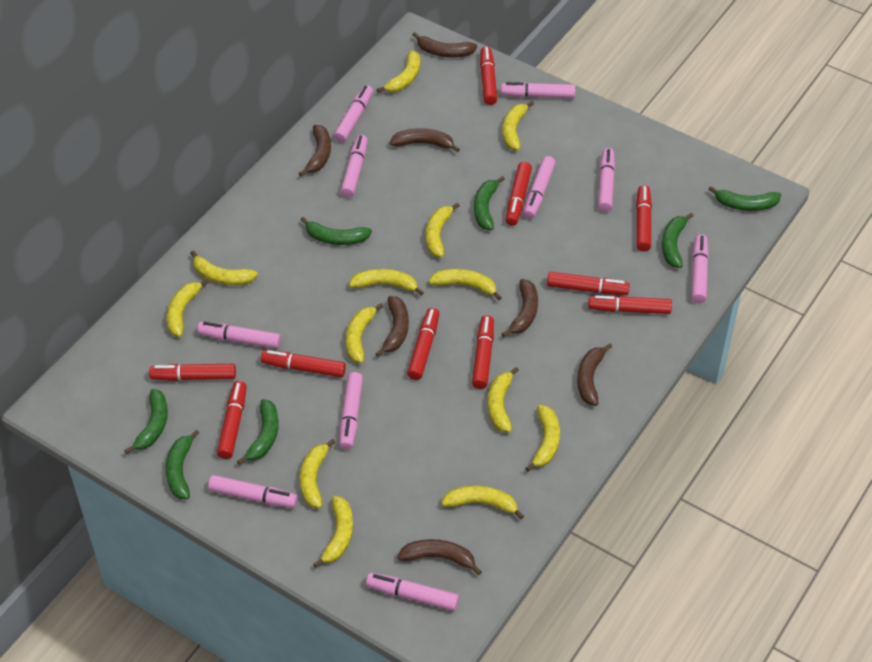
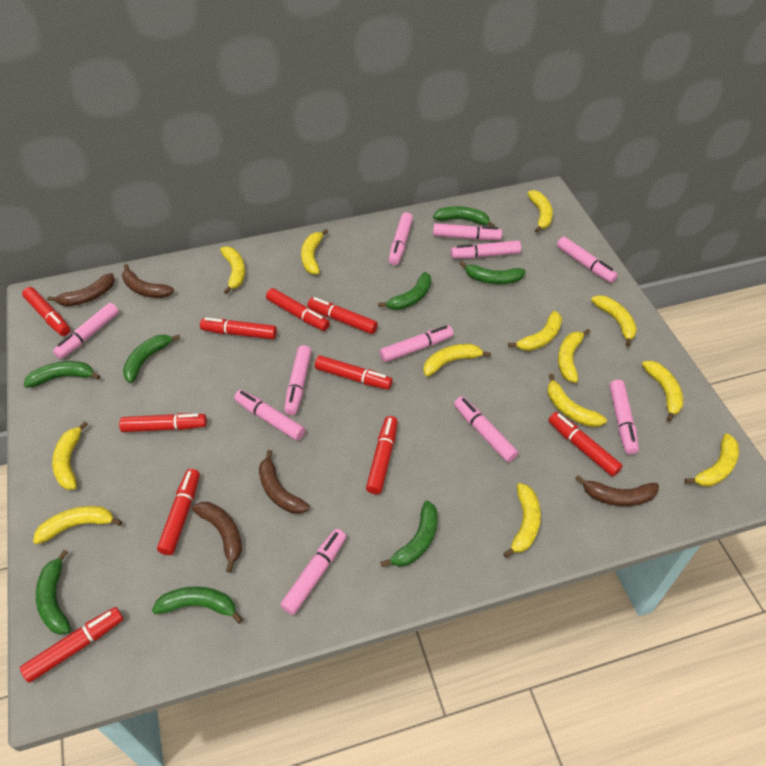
brown banana: [299,125,331,176] [375,296,409,357] [390,128,460,152] [397,539,482,575] [413,32,477,57] [501,279,538,337] [577,344,612,406] = 7 -> [47,273,115,307] [122,264,174,298] [192,502,242,573] [259,450,310,514] [575,475,659,506] = 5
green banana: [124,389,168,454] [166,430,199,499] [237,399,279,465] [300,217,372,245] [474,176,505,230] [662,213,693,268] [709,186,781,211] = 7 -> [24,361,100,388] [36,550,71,635] [123,334,180,383] [152,586,243,624] [378,272,431,310] [381,501,438,567] [433,206,495,227] [460,261,526,284] = 8
pink marker: [197,322,281,349] [208,475,298,508] [334,85,373,143] [339,372,363,450] [340,135,368,198] [366,573,459,611] [501,82,575,98] [523,156,556,219] [598,148,615,212] [691,234,709,303] = 10 -> [53,303,119,359] [234,390,305,441] [280,529,346,615] [284,345,312,415] [380,326,453,362] [389,212,413,265] [433,223,502,240] [451,240,521,259] [454,397,518,462] [557,236,618,283] [609,380,639,455] = 11

